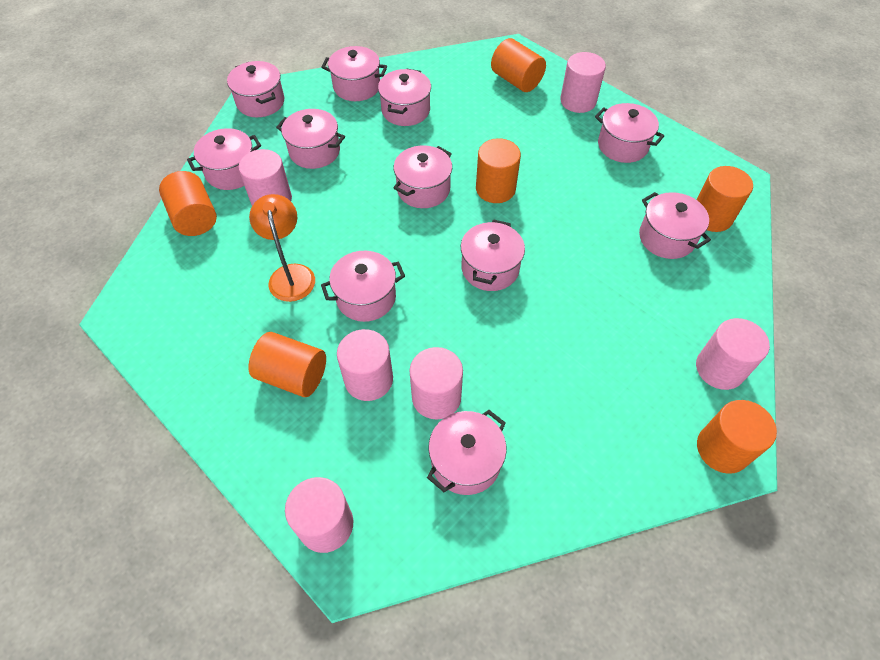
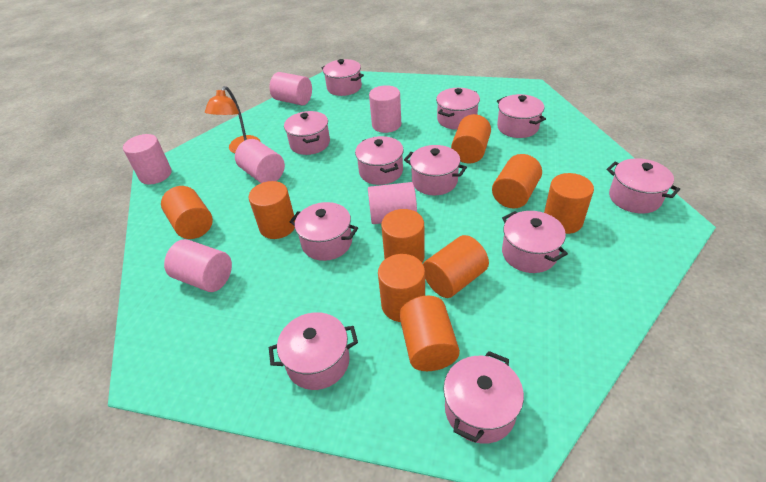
orange cylinder: [159,171,217,236] [248,332,326,397] [476,138,521,203] [491,38,546,92] [696,166,753,232] [697,400,777,474] = 6 -> [161,186,213,239] [248,181,295,239] [378,254,425,322] [381,209,425,263] [399,296,460,371] [423,235,489,298] [451,114,491,164] [492,154,542,209] [544,173,594,234] = 9

